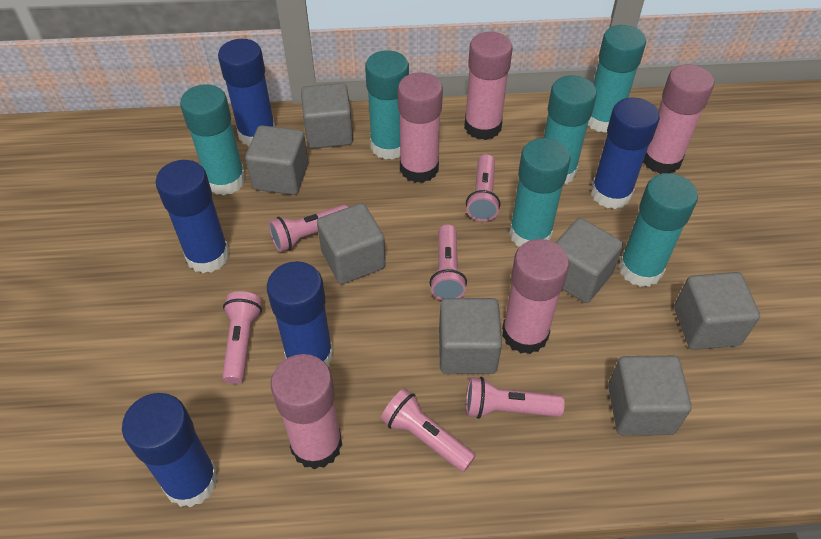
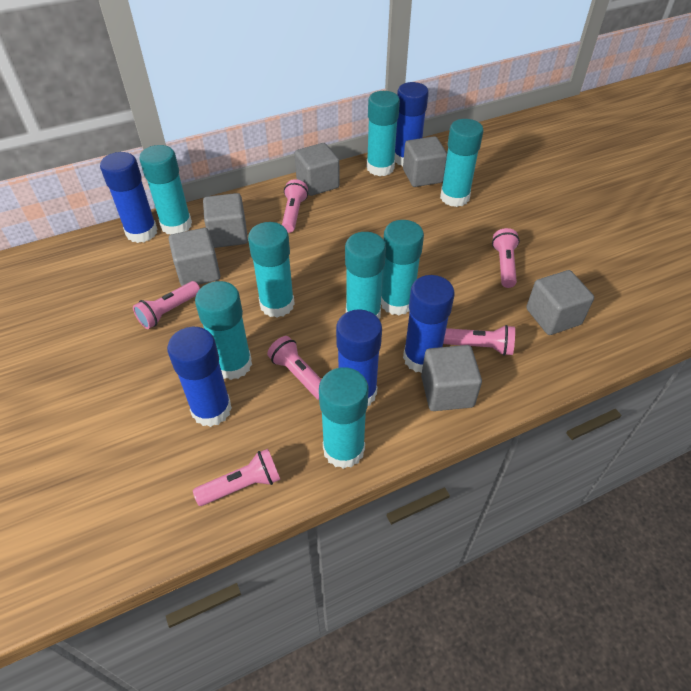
grey cube: [245,125,308,195] [301,83,353,149] [317,203,386,284] [439,298,502,374] [555,218,623,303] [608,356,692,435] [674,272,760,350] = 7 -> [169,228,220,286] [203,193,248,248] [295,143,340,196] [403,136,447,187] [421,345,482,411] [526,270,594,335] = 6
pink glue stick: [271,354,342,470] [398,72,443,183] [464,32,513,140] [502,239,569,354] [643,64,714,174] = 5 -> none = 0
turquoise glue stick: [180,84,246,195] [365,50,409,160] [509,138,570,247] [544,75,597,185] [588,25,646,133] [618,173,698,287] = 6 -> [139,145,192,235] [195,281,252,380] [248,222,295,318] [319,367,368,469] [345,232,386,319] [367,91,400,176] [381,220,424,315] [440,119,484,207] = 8

